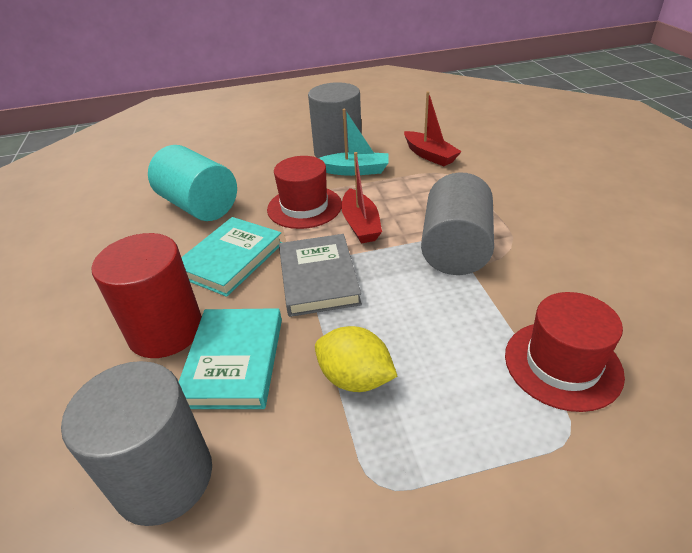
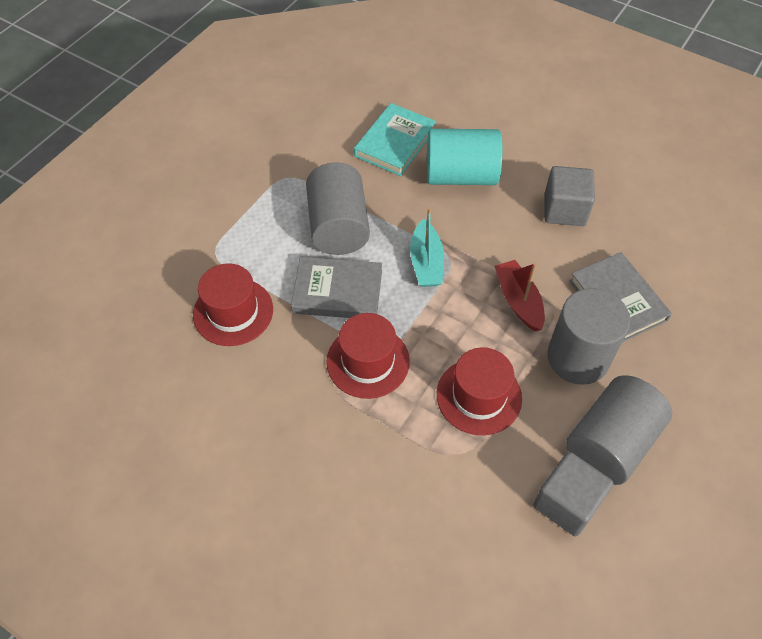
grey book: [279,234,362,317] = 1 -> [291,257,382,318] [569,252,672,342] = 2
grey cube: none = 0 -> [533,452,613,536] [544,166,595,226] = 2
red boat: [341,152,382,243] [404,92,462,166] = 2 -> [495,260,545,331] = 1
red cylinder: [92,233,202,358] = 1 -> none = 0
red hat: [267,156,342,229] [505,292,625,412] = 2 -> [193,263,273,346] [326,313,410,399] [437,347,522,435] = 3
turquoise book: [179,308,282,409] [181,217,283,297] = 2 -> [354,103,436,176] = 1
yellow lemon: [315,326,398,392] = 1 -> none = 0

